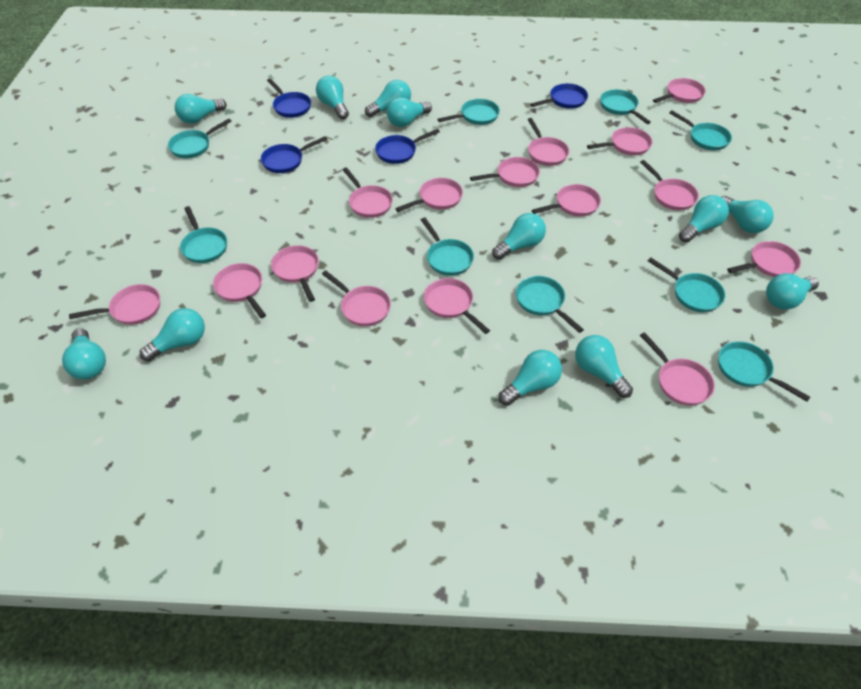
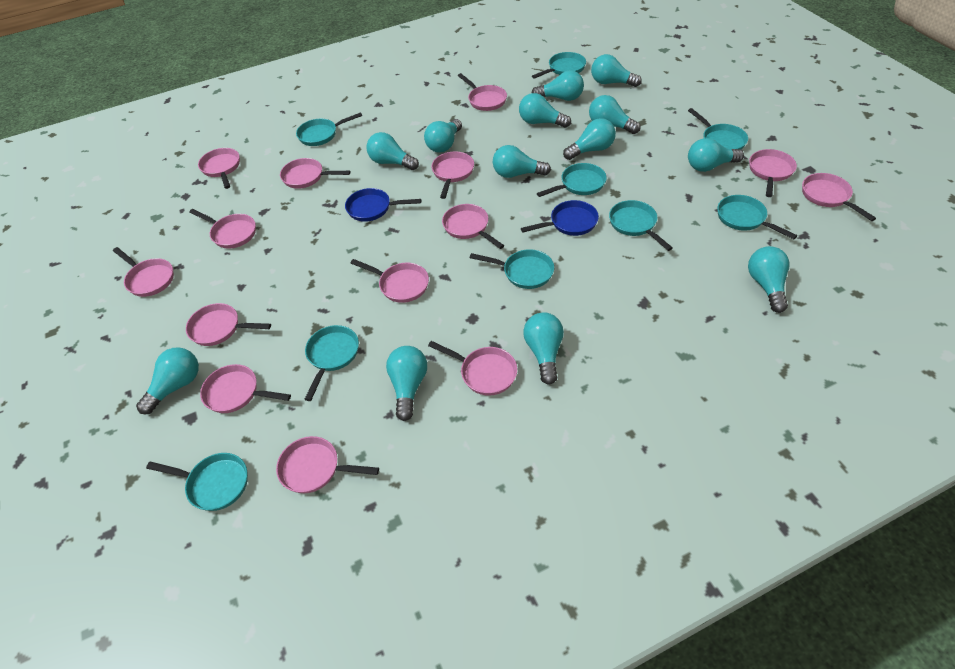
blue pan: [261,136,327,173] [267,78,311,118] [375,129,440,164] [530,83,588,109] = 4 -> [345,188,421,222] [521,200,599,236] = 2
pink pan: [69,284,160,325] [213,263,266,318] [271,245,319,302] [322,271,391,326] [343,167,393,218] [395,178,463,212] [424,278,490,334] [470,157,540,187] [527,118,569,166] [532,184,601,216] [587,127,653,155] [640,160,699,210] [640,332,715,406] [653,78,706,103] [727,241,801,277] = 15 -> [113,247,174,297] [186,303,271,346] [189,209,256,248] [198,148,240,189] [200,364,291,413] [276,436,379,493] [280,158,351,189] [351,259,429,303] [428,341,517,395] [431,151,474,199] [442,204,504,249] [458,73,507,111] [749,149,797,197] [802,173,876,221] = 14
turquoise light bulb: [62,328,106,379] [140,308,205,361] [175,94,227,124] [316,76,349,119] [365,80,411,117] [387,97,432,127] [492,213,546,260] [499,350,562,406] [575,335,633,398] [679,195,729,243] [721,196,774,233] [766,273,819,310] = 12 -> [136,347,199,414] [366,132,419,170] [386,346,427,421] [424,119,462,153] [493,145,551,178] [519,93,571,128] [523,312,564,385] [532,70,584,101] [563,118,616,160] [589,95,641,134] [591,54,642,87] [688,138,744,172] [748,246,789,313] = 13

